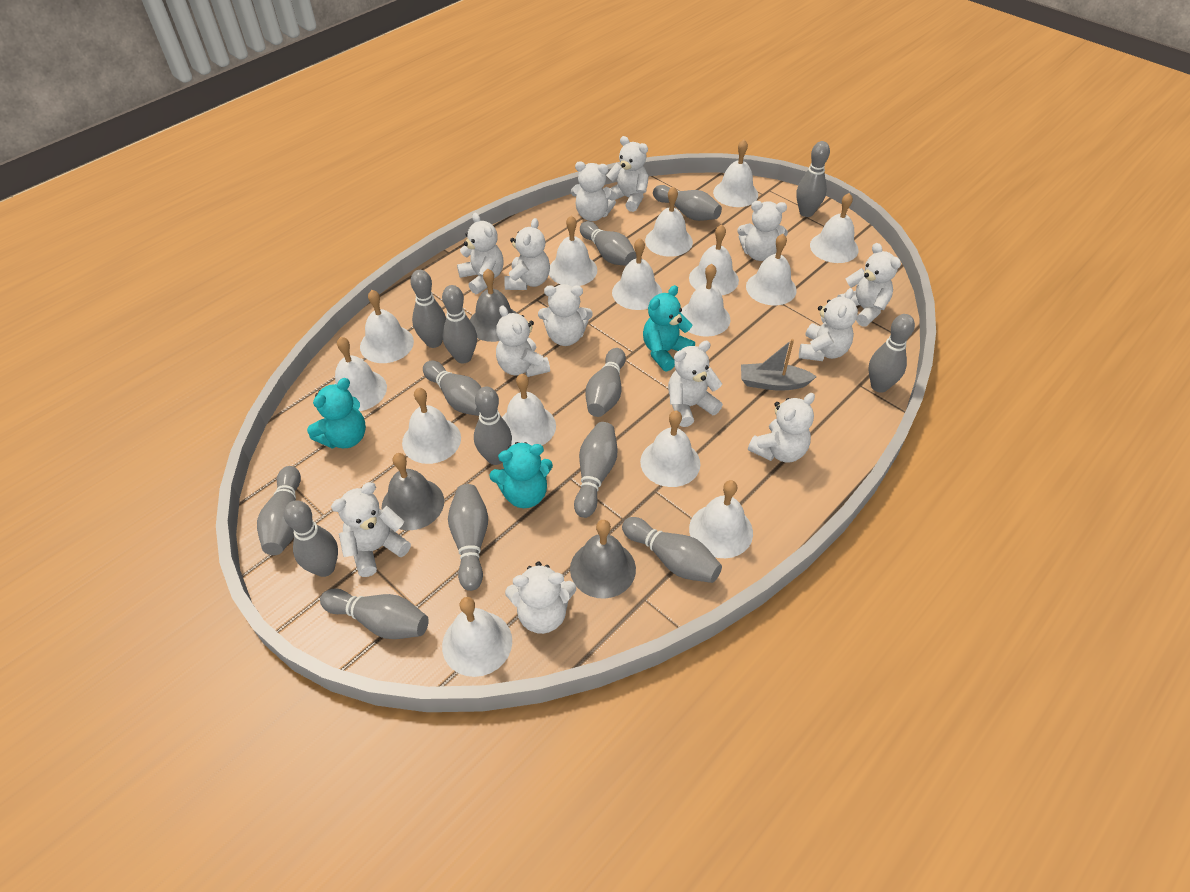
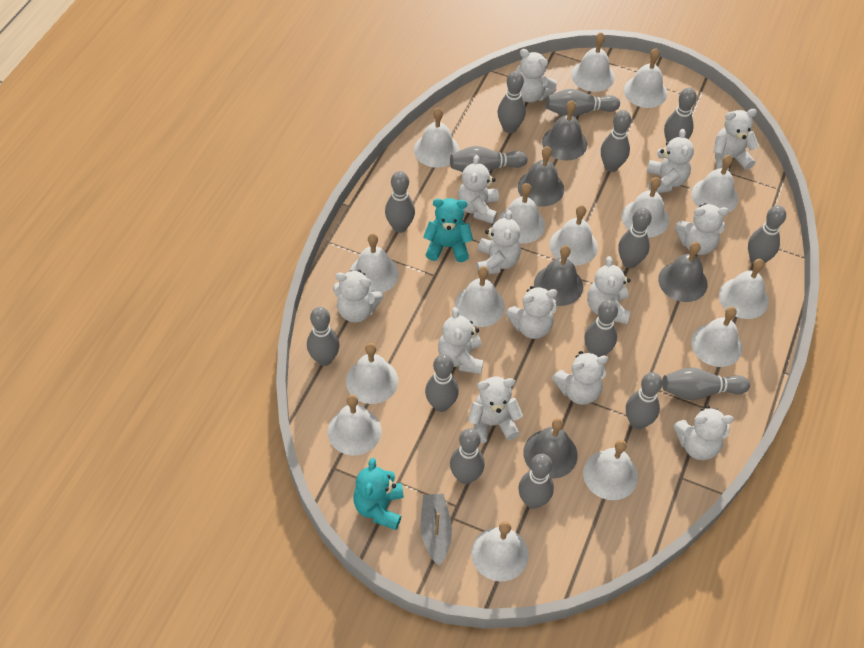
grey bell: [382,453,444,530] [470,269,517,342] [570,520,636,599] = 3 -> [518,146,564,206] [523,418,578,479] [534,245,583,306] [542,101,587,161] [658,242,708,302] = 5
turquoise teddy bear: [307,378,366,449] [489,442,553,508] [643,285,695,371] = 3 -> [353,458,404,530] [423,198,473,262] = 2

